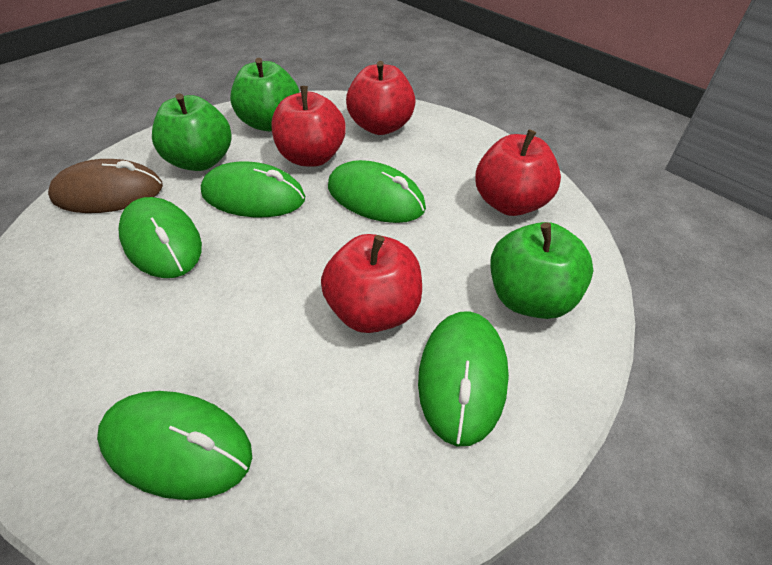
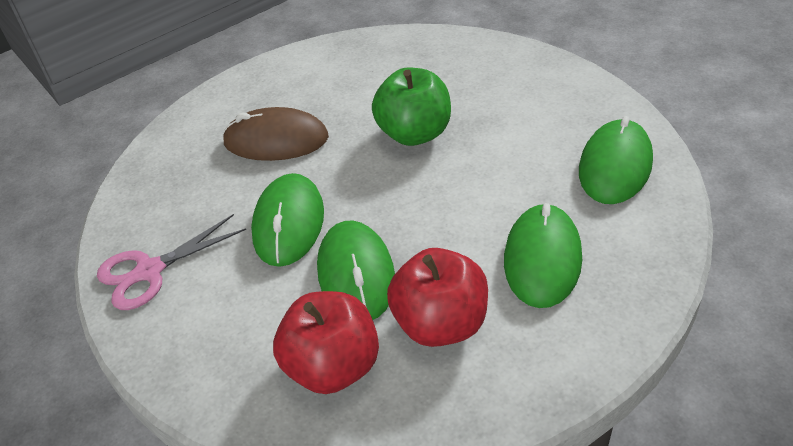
green apple: [152,93,232,171] [230,58,300,131] [490,222,593,319] = 3 -> [372,68,451,146] = 1
green mouse: [97,391,252,500] [118,197,202,278] [201,162,305,217] [328,160,426,223] [418,311,509,446] = 5 -> [251,173,324,267] [317,220,395,320] [504,203,582,308] [579,116,653,204] = 4
pink scissors: none = 0 -> [97,214,246,310] = 1
red apple: [271,86,346,167] [321,234,422,333] [346,61,415,135] [475,130,561,216] = 4 -> [273,291,379,394] [387,248,488,347] = 2

